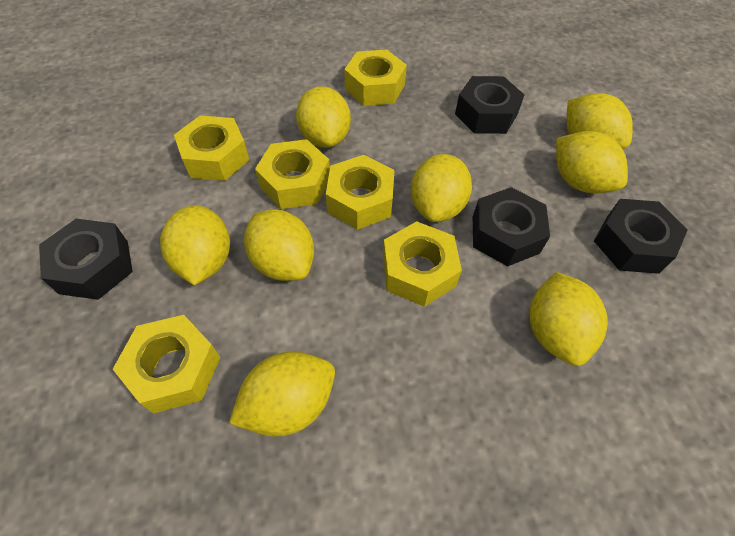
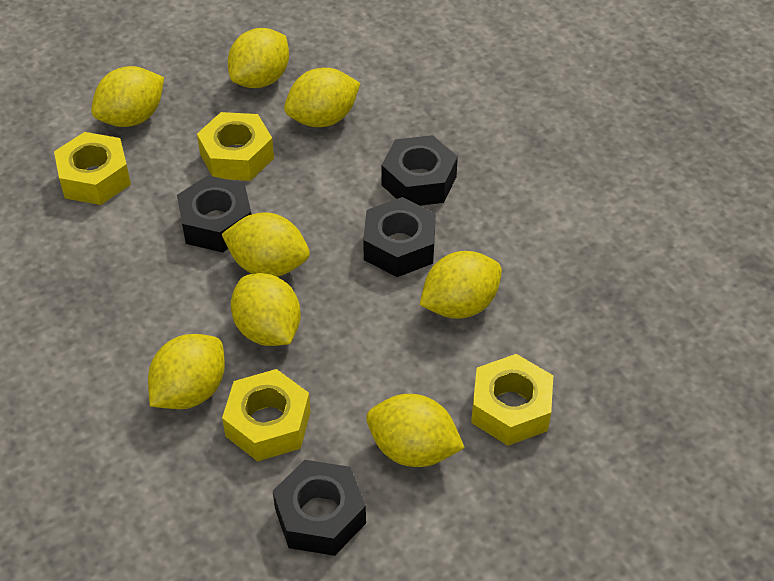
yellow nut: [113,315,220,413] [174,115,249,181] [255,139,330,209] [326,155,395,230] [344,50,407,106] [383,221,462,307] = 6 -> [54,132,131,205] [197,112,274,181] [222,369,311,462] [471,354,553,446] = 4

